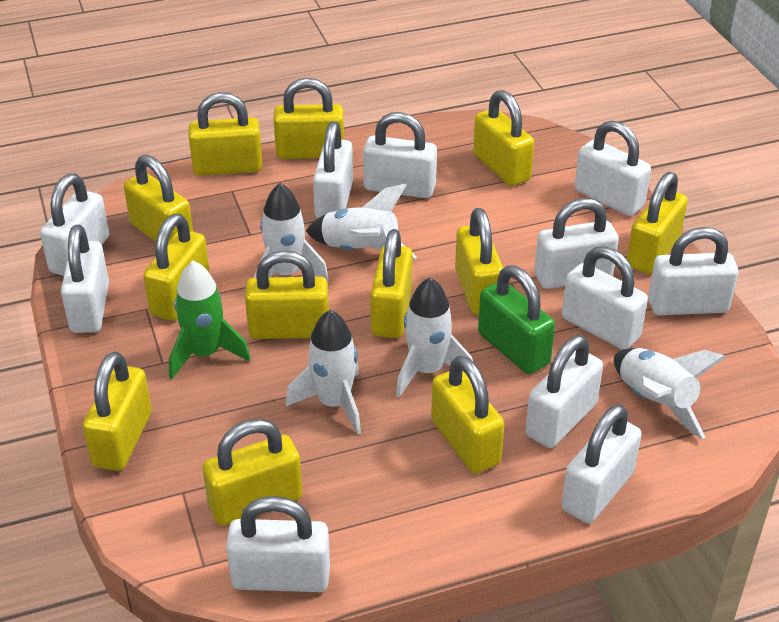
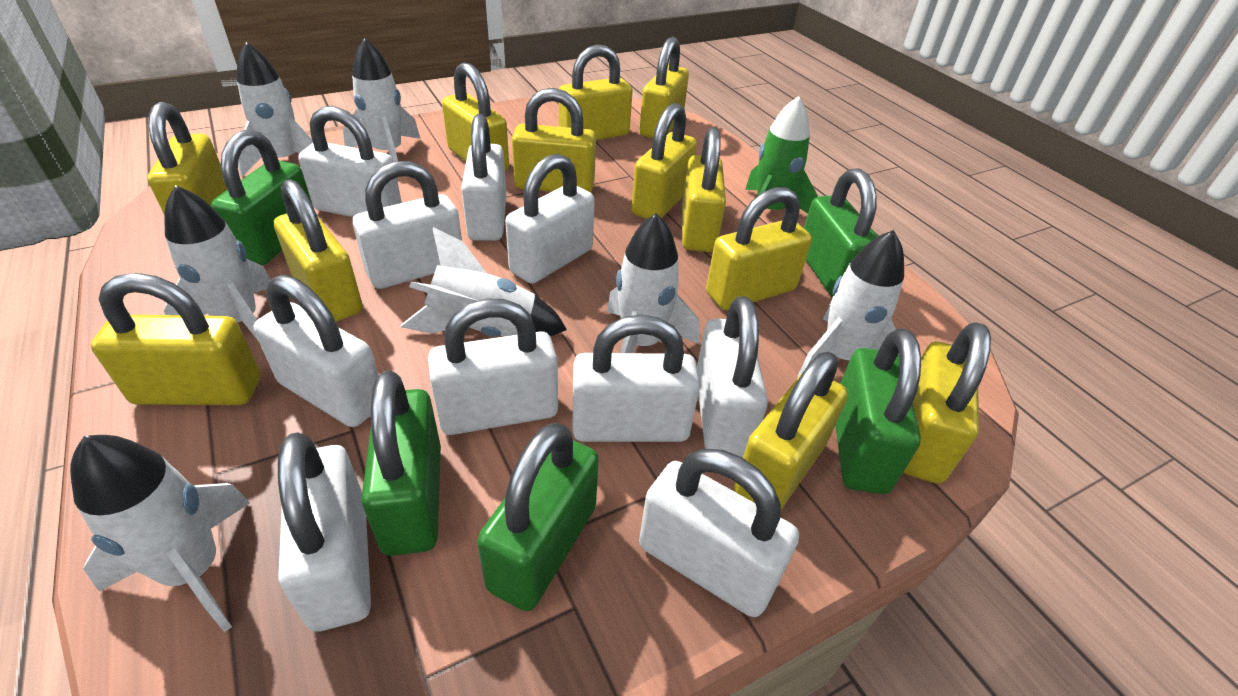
green padlock: [478,265,555,374] = 1 -> [211,129,312,265] [361,371,441,556] [477,422,599,611] [804,168,878,298] [835,328,921,494] = 5
white padlock: [40,174,109,276] [61,225,109,333] [226,496,330,592] [313,122,353,218] [363,112,437,198] [525,335,603,448] [534,198,619,289] [561,404,642,523] [562,246,648,350] [575,120,651,216] [648,227,738,315] = 11 -> [254,275,379,427] [278,432,371,632] [298,106,402,217] [353,161,462,289] [428,299,558,435] [461,114,507,241] [505,154,595,284] [572,315,700,442] [639,449,799,617] [697,296,768,457] = 10
white rocket: [254,183,329,282] [286,310,361,435] [306,184,417,259] [396,277,473,397] [614,348,726,439] = 5 -> [70,435,250,632] [164,185,271,340] [237,42,313,177] [343,38,420,161] [401,227,567,337] [607,213,699,353] [797,230,904,377] = 7

